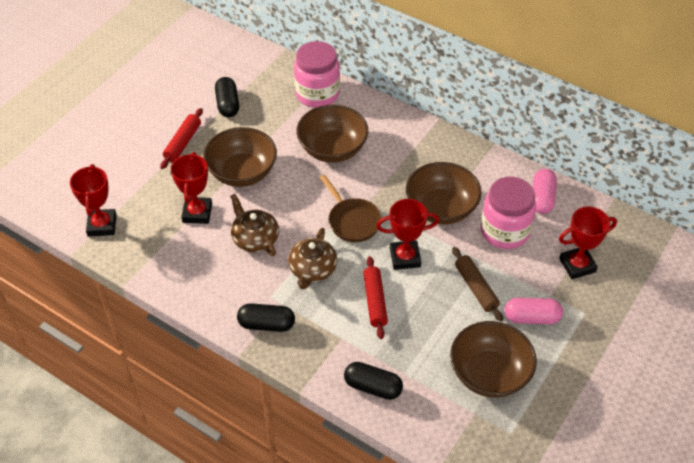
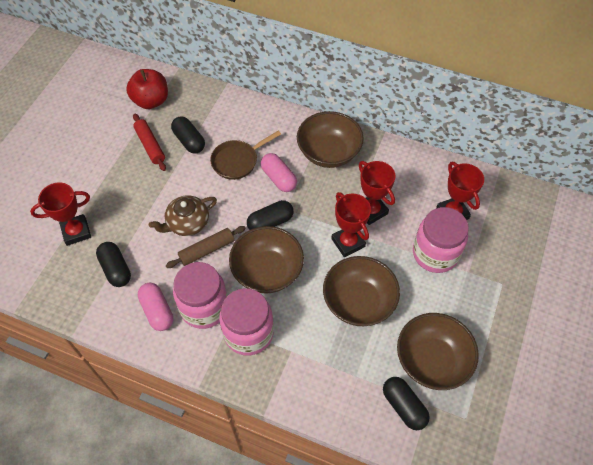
black capsule: [215,77,239,117] [237,303,295,332] [344,362,403,400] = 3 -> [96,242,131,287] [171,116,205,154] [247,200,294,230] [383,377,430,430] = 4
brown teapot: [230,194,279,256] [288,228,337,289] = 2 -> [149,196,217,236] = 1
pink jar: [294,41,340,108] [481,177,536,249] = 2 -> [173,262,227,329] [219,288,274,356] [413,207,469,273] = 3
red apple: none = 0 -> [126,69,168,109] = 1
red rolling pin: [160,108,203,169] [363,256,388,339] = 2 -> [133,114,166,171] = 1

